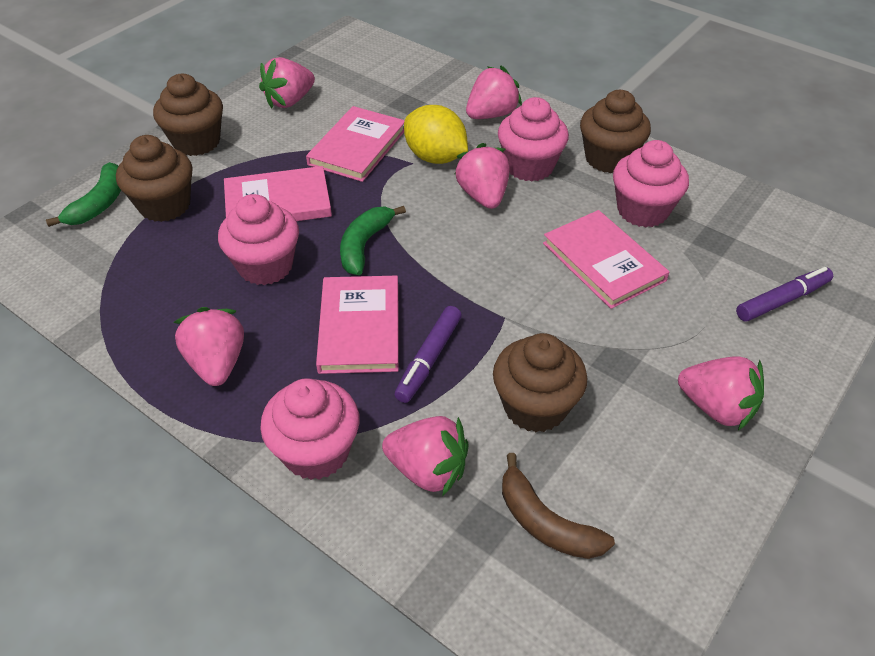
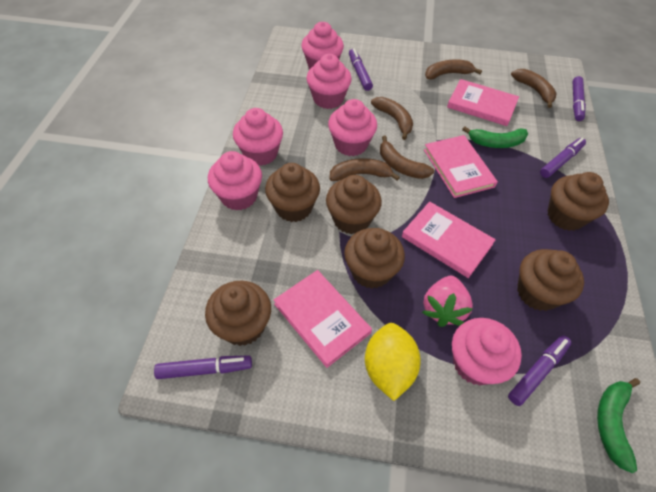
brown banana: [502,453,615,559] = 1 -> [329,158,400,181] [371,97,413,140] [380,135,434,179] [425,59,482,80] [511,69,557,108] = 5
brown cupcake: [116,135,193,222] [153,74,223,156] [493,333,587,432] [580,90,651,173] = 4 -> [205,281,271,346] [265,163,320,222] [326,175,382,234] [344,228,405,289] [517,249,584,311] [547,172,609,231] = 6
pink cupcake: [218,194,299,285] [260,378,360,480] [498,97,569,182] [613,140,689,227] = 4 -> [208,151,262,211] [233,108,283,166] [301,22,344,70] [307,54,352,109] [328,99,377,156] [452,318,522,386] = 6
pink strawberry: [173,307,244,386] [259,57,315,108] [382,416,469,497] [455,143,510,209] [466,66,522,119] [678,356,764,430] = 6 -> [422,276,473,327] = 1
purple marker: [395,306,462,403] [736,267,833,322] = 2 -> [154,356,252,379] [349,48,373,91] [508,335,571,406] [540,138,586,178] [572,76,586,121] = 5

